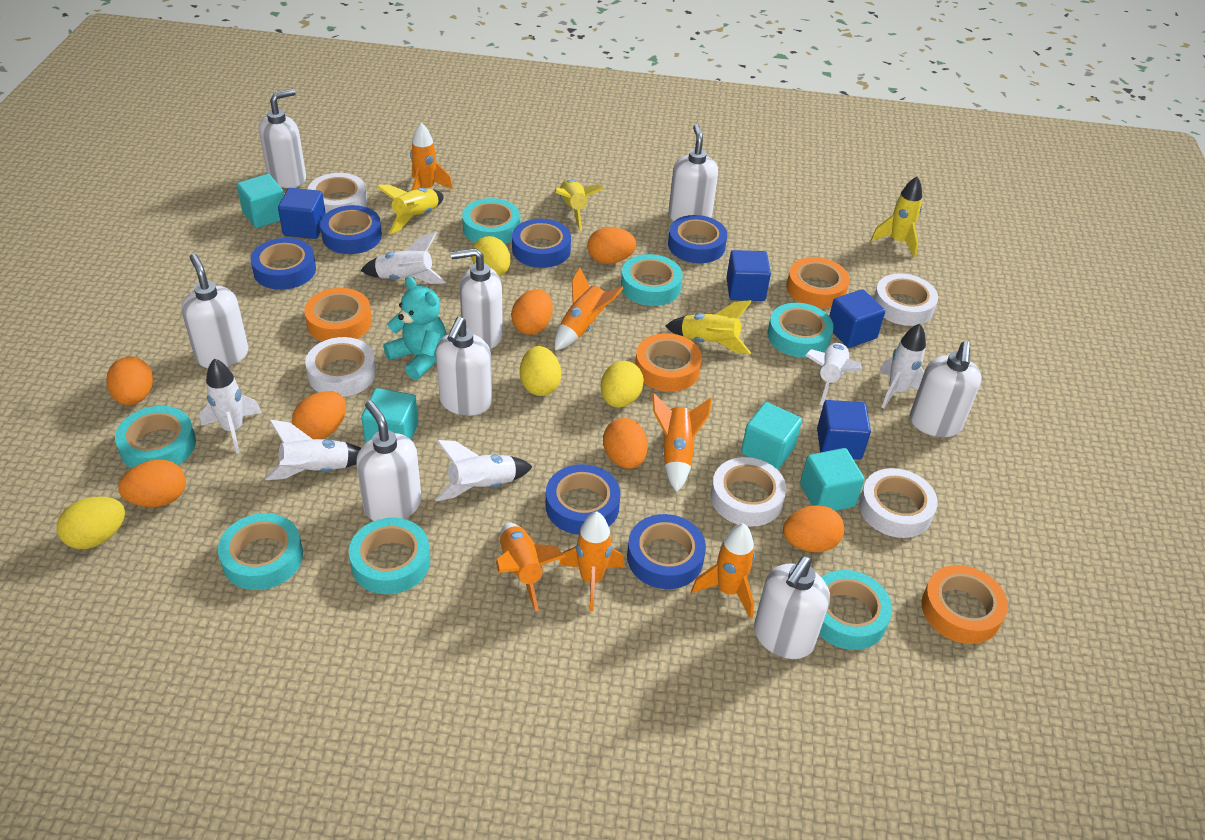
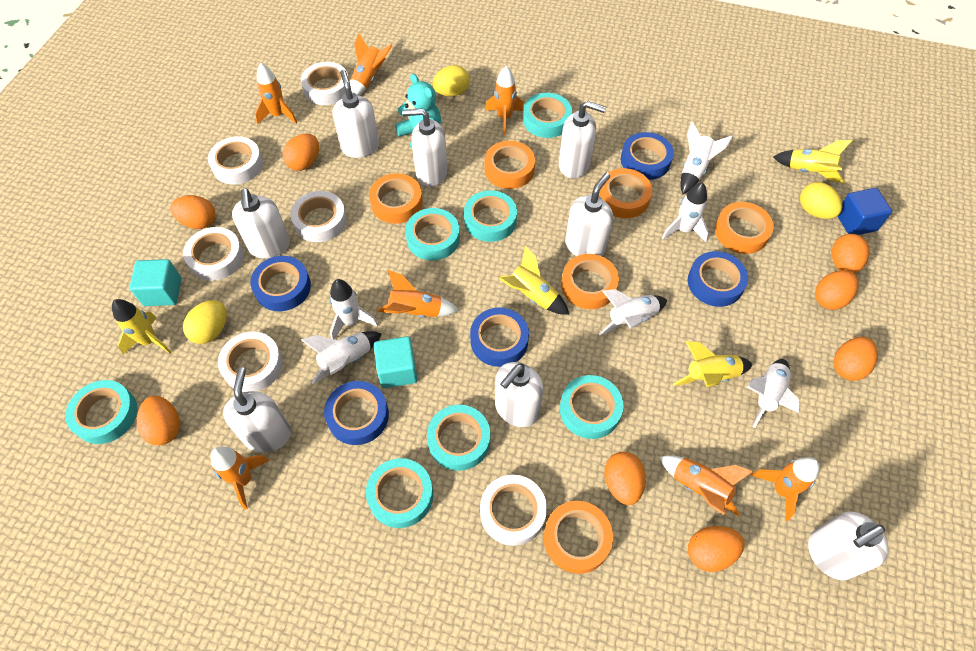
blue cube: [278,188,326,239] [726,250,771,301] [817,400,871,460] [829,289,885,348] = 4 -> [837,188,892,235] = 1
blue tape: [250,238,316,290] [320,205,382,254] [512,219,571,268] [546,464,621,535] [627,514,706,589] [668,215,727,263] = 6 -> [250,256,311,311] [324,381,389,445] [470,308,529,367] [621,132,674,180] [688,251,748,307] = 5
orange egg: [106,357,153,405] [118,460,186,507] [292,391,346,439] [511,289,553,335] [588,227,636,264] [603,418,648,469] [783,505,844,552] = 7 -> [137,396,180,445] [170,195,215,229] [282,134,319,171] [604,452,646,505] [688,526,745,572] [815,270,859,310] [831,234,869,274] [834,337,878,381] = 8
orange rocket: [410,122,453,190] [496,523,565,612] [555,267,624,350] [559,511,624,611] [652,393,712,492] [691,523,755,618] = 6 -> [211,446,270,510] [255,63,297,124] [350,33,393,96] [377,270,459,318] [485,66,524,135] [659,455,754,516] [752,457,820,521] = 7
orange tape: [304,288,372,342] [635,333,702,392] [786,257,850,309] [921,565,1008,644] = 4 -> [369,173,423,224] [484,141,535,189] [544,501,613,574] [561,254,619,309] [599,168,652,218] [715,202,774,254] = 6
turquoise cube: [237,174,284,228] [361,388,418,443] [741,402,802,470] [800,448,864,511] = 4 -> [129,259,182,306] [374,336,418,388] = 2
white tape: [305,337,376,397] [308,173,367,213] [711,457,786,527] [859,468,938,538] [873,273,938,326] = 5 -> [183,227,244,281] [208,136,263,185] [218,332,283,392] [290,191,347,242] [301,62,349,105] [480,475,547,546] = 6
yellow egg: [57,496,125,549] [471,236,510,276] [520,346,561,396] [601,361,644,408] = 4 -> [183,300,227,344] [432,65,470,96] [800,182,842,219] = 3

